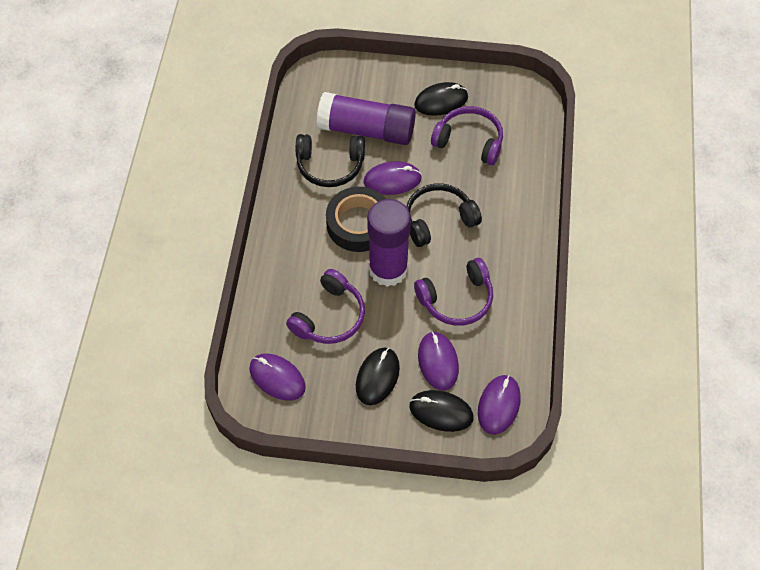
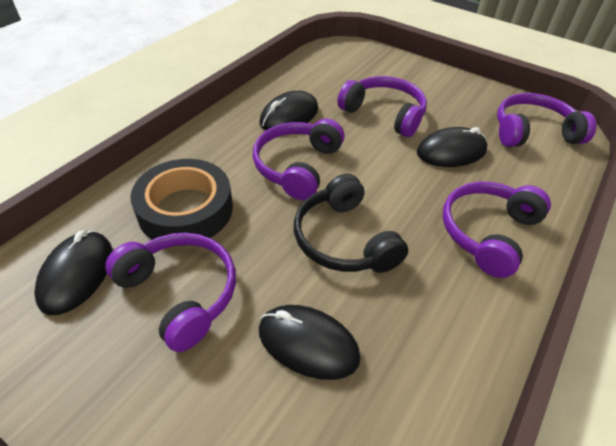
black headphones: [296,134,365,187] [406,183,482,247] = 2 -> [294,174,408,273] = 1
black mouse: [356,348,400,405] [409,390,474,432] [414,82,468,116] = 3 -> [34,231,113,315] [259,91,318,130] [259,305,361,380] [417,127,488,167] = 4
purple glue stick: [317,92,416,145] [367,199,411,287] = 2 -> none = 0
purple headphones: [286,269,365,344] [414,258,493,326] [431,106,503,165] = 3 -> [105,233,236,352] [253,119,344,200] [338,76,427,137] [443,182,551,278] [497,93,596,147] = 5
purple mouse: [249,354,306,401] [363,161,422,195] [418,331,459,391] [478,375,521,435] = 4 -> none = 0

